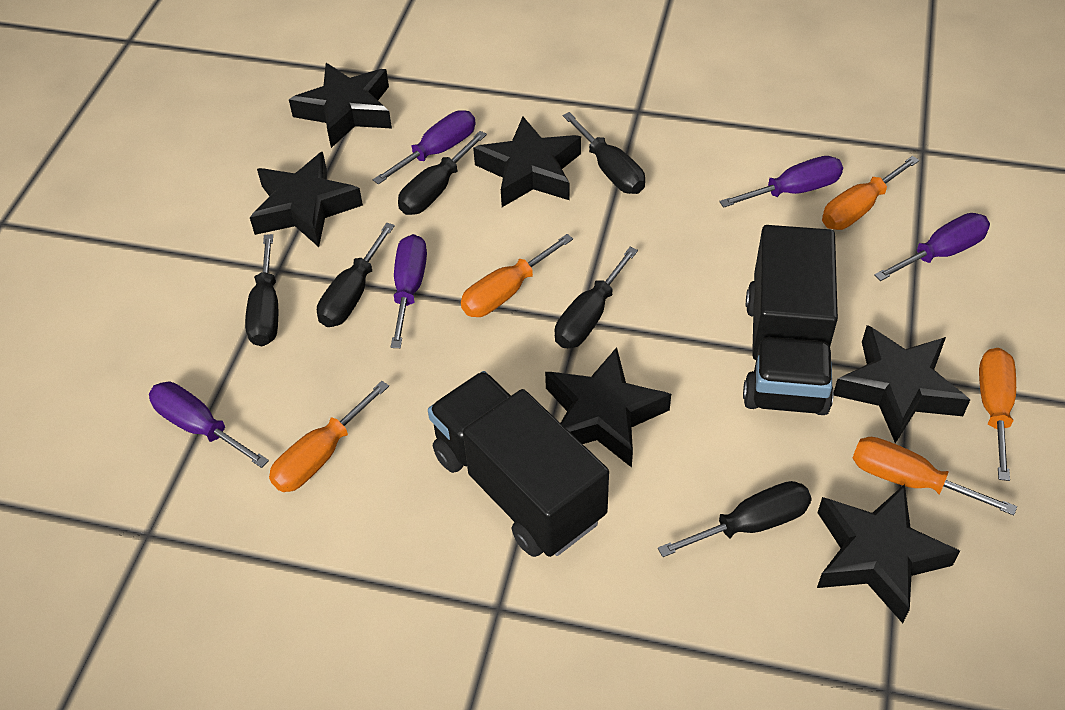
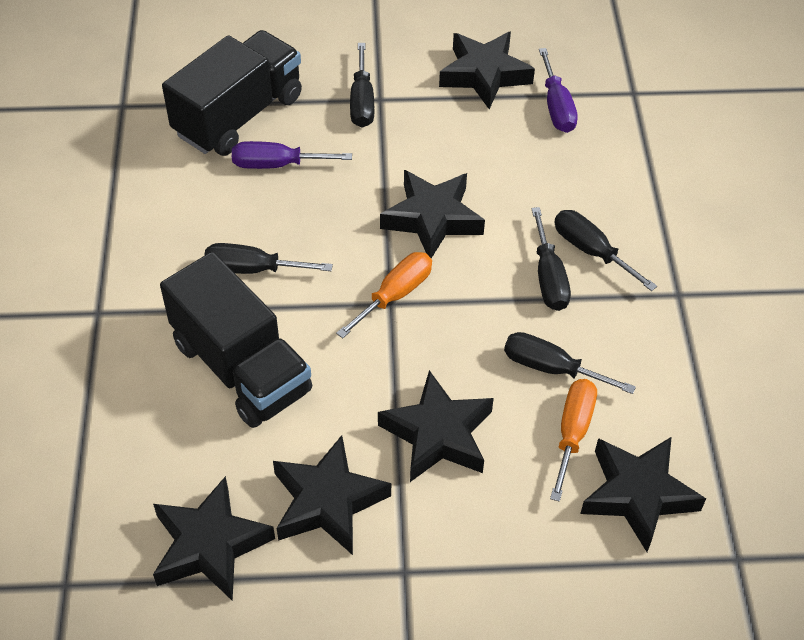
black screwdriver: [245,234,278,346] [317,223,395,327] [398,131,487,215] [554,247,638,348] [563,112,645,194] [658,481,812,557] = 6 -> [204,243,333,274] [350,43,374,128] [504,332,636,394] [531,207,571,311] [554,210,657,291] = 5
orange screwdriver: [269,381,389,492] [461,234,573,317] [822,156,919,230] [853,437,1017,515] [979,348,1016,481] = 5 -> [336,252,432,338] [550,379,597,502] = 2
purple screwdriver: [149,382,269,468] [373,110,475,185] [391,234,427,348] [719,156,843,208] [874,213,990,281] = 5 -> [232,141,352,169] [539,48,578,133] = 2

